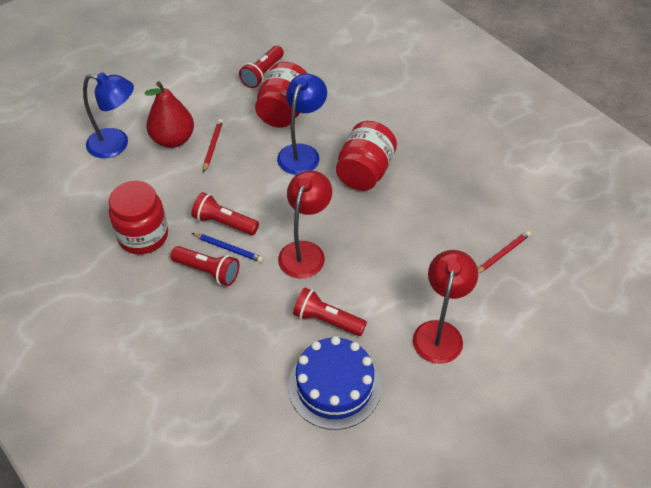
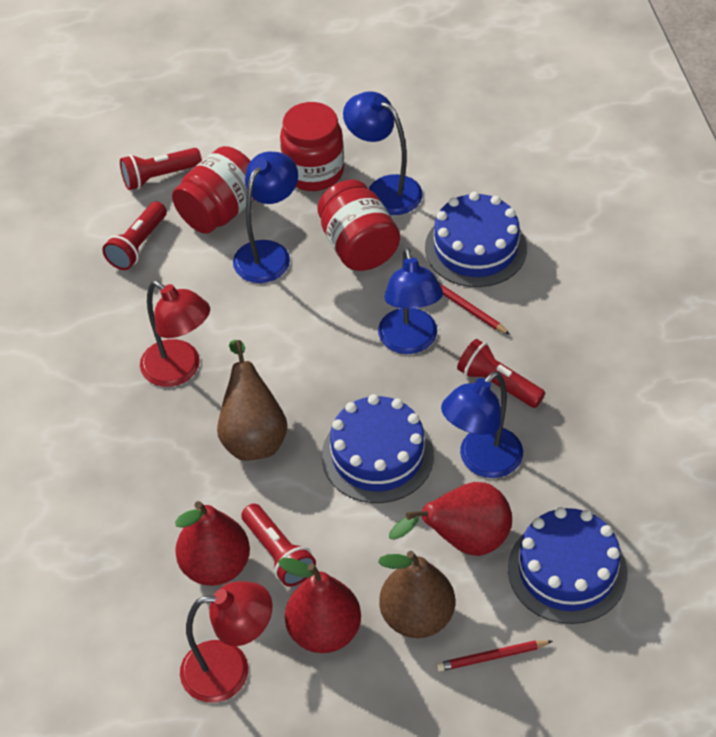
blue cake: [288,336,381,430] = 1 -> [322,394,434,503] [425,192,527,287] [508,507,627,624] = 3
blue lamp: [83,72,134,158] [277,74,327,175] = 2 -> [233,152,298,283] [343,91,423,215] [378,247,443,354] [441,371,523,478] = 4
blue pencil: [192,233,263,262] = 1 -> none = 0
brown pear: none = 0 -> [217,340,288,461] [378,551,455,638] = 2
red pear: [145,81,194,148] = 1 -> [175,501,250,586] [278,558,361,653] [389,482,512,556] = 3

